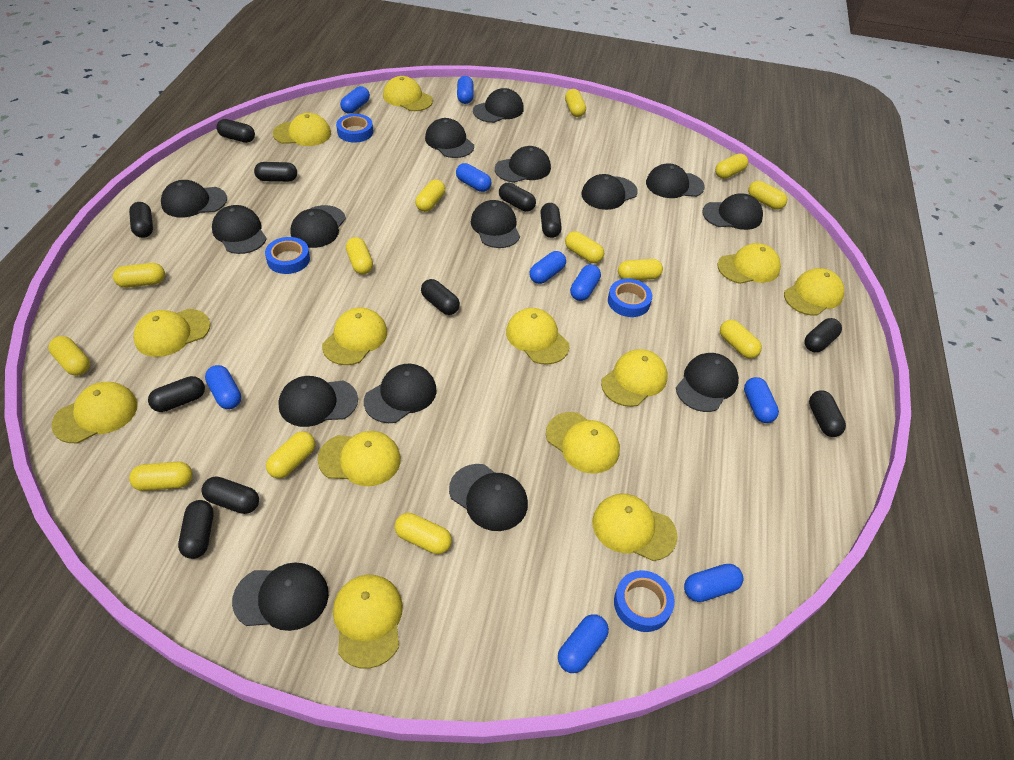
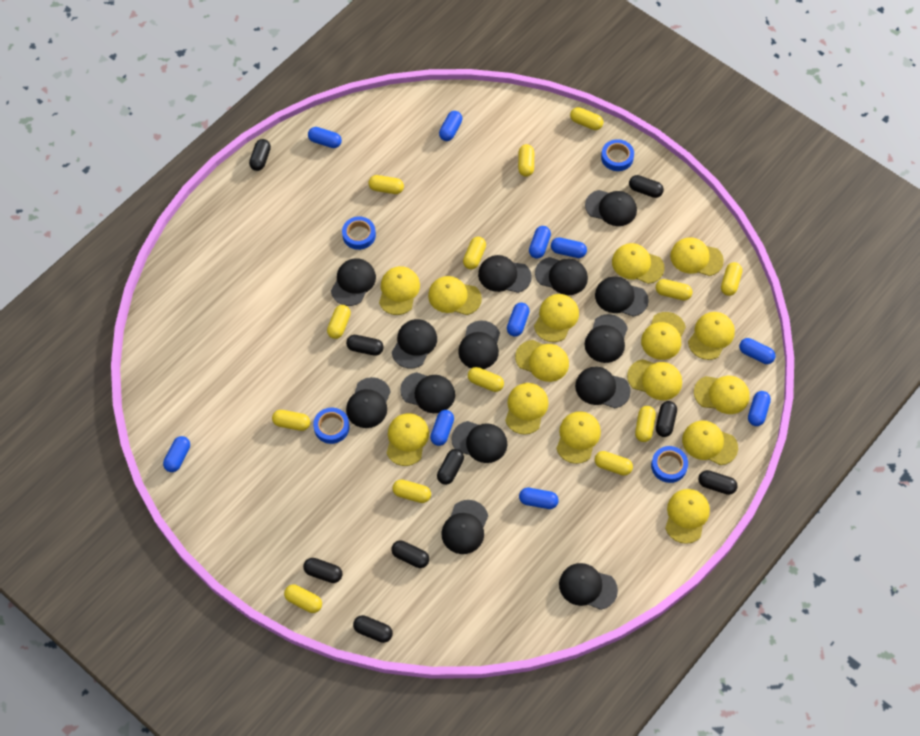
black cap: [161,180,227,217] [212,205,267,254] [232,563,329,631] [278,376,358,427] [290,205,346,248] [364,364,437,423] [425,118,474,158] [449,464,528,531] [471,200,520,248] [473,88,524,123] [495,146,551,183] [582,174,638,210] [646,163,705,198] [676,353,739,412] [702,193,763,230] = 15 -> [331,258,376,306] [346,377,391,428] [392,319,437,368] [400,372,455,413] [441,500,488,554] [451,421,507,463] [458,320,500,369] [478,255,532,293] [535,257,588,295] [559,563,618,610] [575,367,631,408] [585,190,637,226] [585,314,628,363] [595,276,649,317] = 14
black capsule: [129,202,153,238] [148,376,205,412] [178,500,214,559] [201,476,259,514] [216,119,255,143] [254,162,297,182] [421,279,460,315] [499,183,536,212] [540,203,562,238] [804,318,842,352] [809,390,846,437] = 11 -> [249,139,271,171] [303,558,343,583] [346,335,384,356] [353,615,393,643] [391,541,429,568] [437,449,464,485] [629,175,664,198] [656,401,677,437] [698,470,737,495] = 9
blue capsule: [205,365,241,409] [340,86,370,114] [456,163,491,192] [457,76,474,104] [529,251,566,284] [558,614,609,673] [570,264,601,301] [684,564,743,602] [744,377,779,423] = 9 -> [163,436,190,472] [308,127,342,148] [430,410,454,446] [439,111,462,141] [507,303,530,337] [519,488,559,509] [529,226,551,259] [551,237,587,258] [739,338,776,364] [748,391,771,426] = 10
yellow cap: [51,382,138,443] [133,309,210,357] [273,113,331,146] [317,431,401,486] [322,307,387,365] [333,575,403,669] [383,76,433,111] [506,308,569,365] [546,412,620,474] [592,494,677,561] [601,349,668,407] [717,243,781,284] [784,268,844,316] = 13 -> [379,266,420,315] [387,413,429,466] [428,276,482,315] [505,383,548,434] [515,340,569,382] [534,294,579,342] [556,411,601,464] [612,243,665,284] [627,359,682,400] [641,312,686,360] [665,489,710,544] [670,237,724,276] [682,421,738,465] [688,312,735,360] [694,376,750,414] = 15

